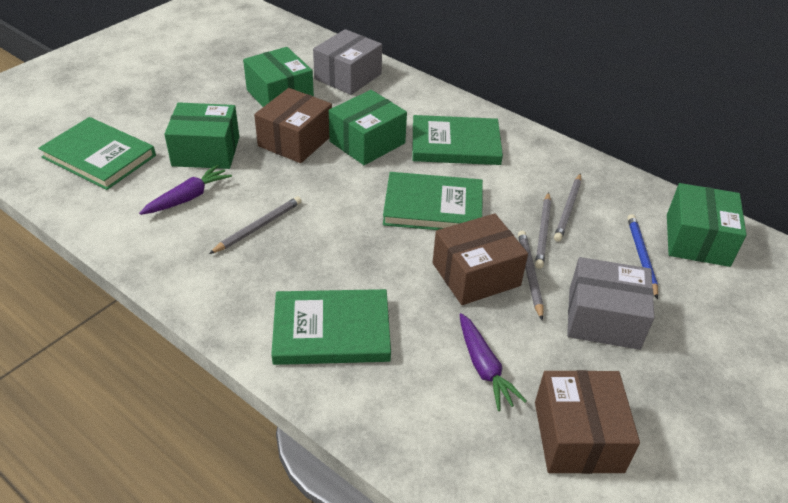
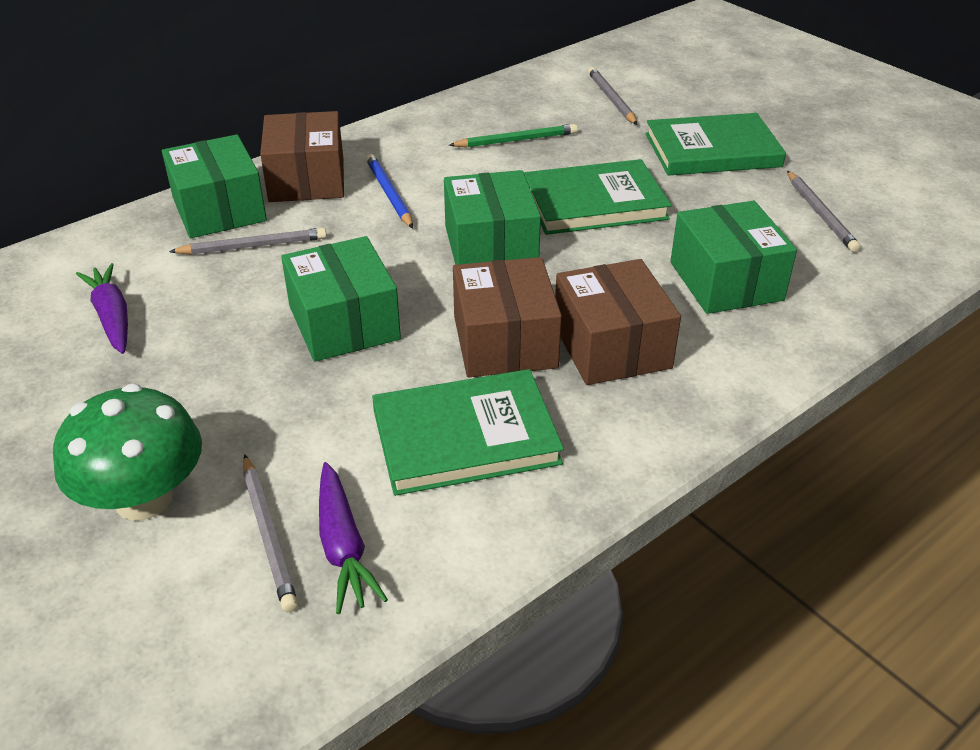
green book: [38,117,156,190] [271,289,391,365] [383,172,483,230] [412,115,503,165] = 4 -> [372,369,564,496] [524,159,671,235] [646,113,786,176] = 3
green mushroom: none = 0 -> [53,384,202,521] = 1
green pencil: none = 0 -> [449,124,578,148] = 1
grey box: [313,29,382,95] [567,257,654,350] = 2 -> none = 0

